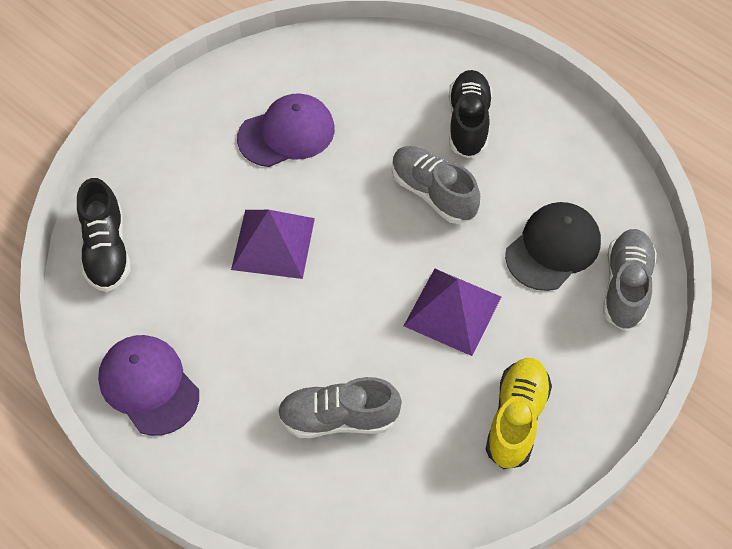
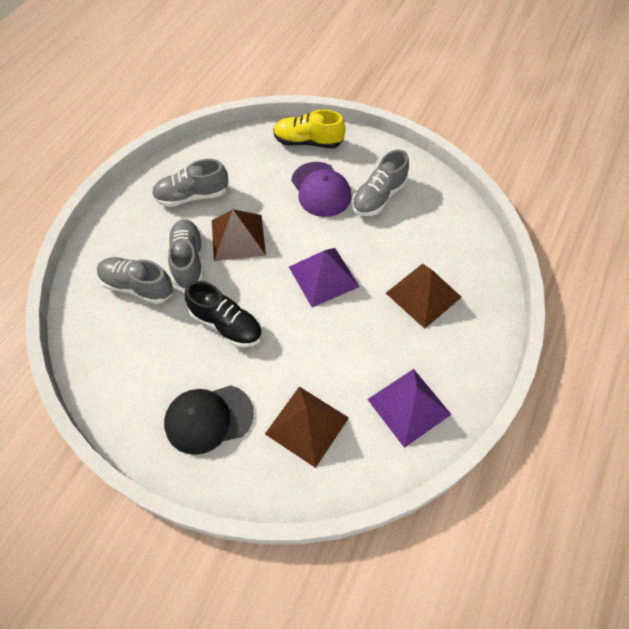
black shoe: [77,178,131,292] [449,70,492,158] = 2 -> [185,281,262,348] = 1
brown pyramid: none = 0 -> [212,209,266,261] [265,387,349,468] [386,264,462,329] = 3
grey shoe: [277,377,402,438] [392,146,480,224] [603,229,657,330] = 3 -> [97,257,173,304] [152,159,228,207] [168,219,203,289] [352,150,409,216] = 4
purple cap: [98,335,199,436] [237,93,335,167] = 2 -> [291,162,352,217] = 1

